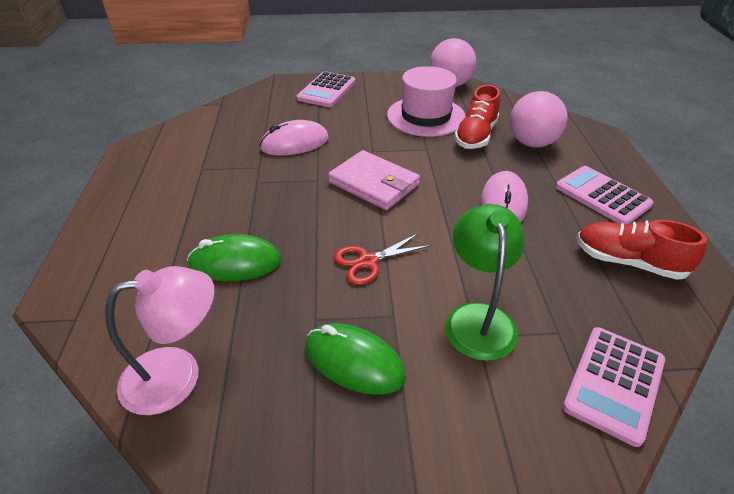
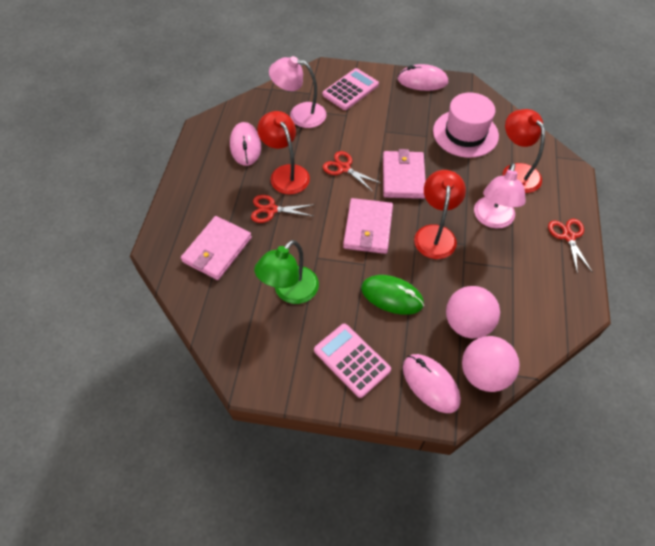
green mouse: [187,234,282,281] [305,323,406,395] = 2 -> [361,275,424,315] = 1
pink calculator: [297,71,356,107] [556,166,654,225] [563,327,665,447] = 3 -> [314,324,391,398] [322,68,379,110] = 2
pink lamp: [105,266,214,415] = 1 -> [269,56,326,128] [474,163,526,228] = 2
pink mouse: [260,120,329,155] [481,171,528,222] = 2 -> [230,122,261,166] [398,64,448,91] [403,354,461,413] = 3
pink wallet: [328,150,420,210] = 1 -> [181,216,252,280] [343,198,393,254] [383,149,426,199] = 3
red lamp: none = 0 -> [257,111,310,194] [414,170,466,259] [502,109,545,193] = 3
red scissors: [334,233,431,285] = 1 -> [251,195,315,223] [323,151,382,192] [548,219,593,274] = 3
red shoe: [454,85,500,149] [577,220,707,280] = 2 -> none = 0

